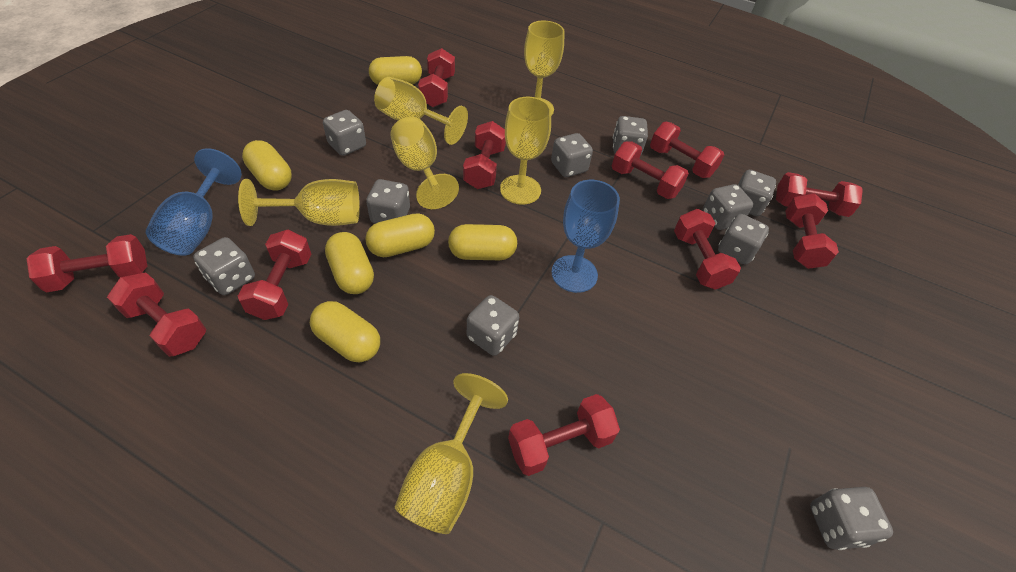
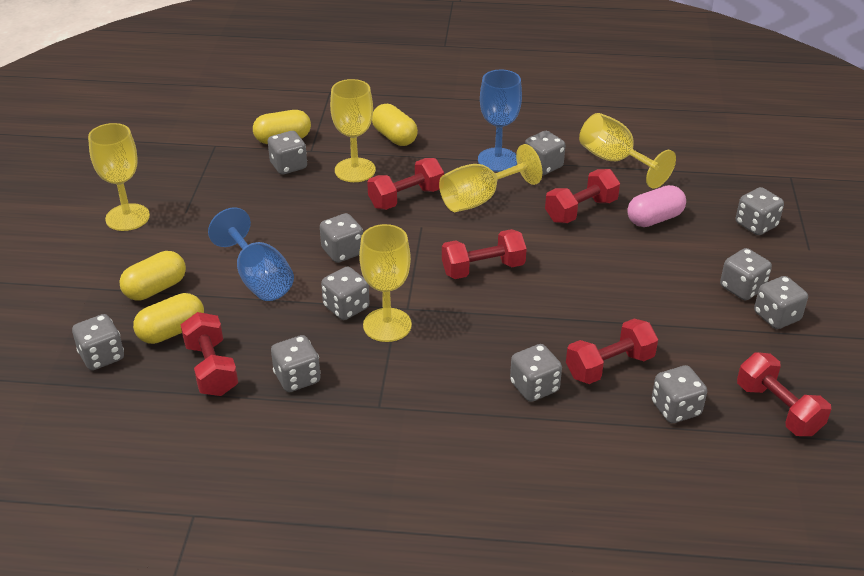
grey dice: [193,237,255,295] [323,110,366,156] [366,179,410,223] [467,295,519,356] [551,133,593,177] [613,116,648,156] [703,184,753,230] [718,214,769,265] [738,170,776,216] [810,487,893,550] = 10 -> [72,314,124,370] [268,131,307,175] [271,335,321,392] [320,213,363,263] [321,267,370,320] [510,344,562,402] [525,131,566,175] [652,365,707,423] [720,248,772,300] [736,187,784,235] [754,276,808,329] = 11
pink capsule: none = 0 -> [627,185,686,227] = 1
red dumbbell: [26,234,147,292] [107,273,206,357] [238,230,311,320] [418,48,455,107] [463,121,506,189] [508,394,620,476] [612,141,689,199] [650,121,724,178] [674,209,741,290] [776,172,863,217] [785,194,839,269] = 11 -> [181,312,238,396] [367,158,444,210] [442,229,527,279] [545,169,620,223] [566,319,658,384] [737,352,831,436] = 6
yellow capsule: [242,140,292,190] [310,301,380,363] [325,232,374,294] [365,213,435,257] [369,56,422,85] [448,224,517,260] = 6 -> [119,251,186,301] [133,293,204,344] [253,110,311,144] [372,104,418,146] = 4
yellow goblet: [238,179,360,226] [374,77,468,145] [390,117,459,209] [395,373,508,534] [500,97,551,205] [524,21,565,116] = 6 -> [88,123,150,231] [330,79,376,182] [359,224,412,342] [439,144,542,212] [579,113,676,189] = 5

